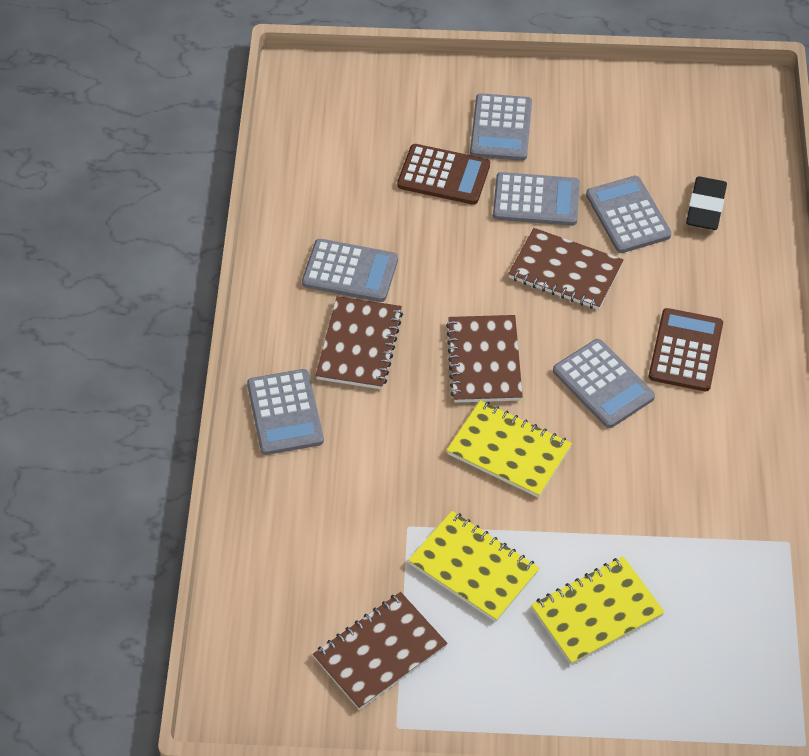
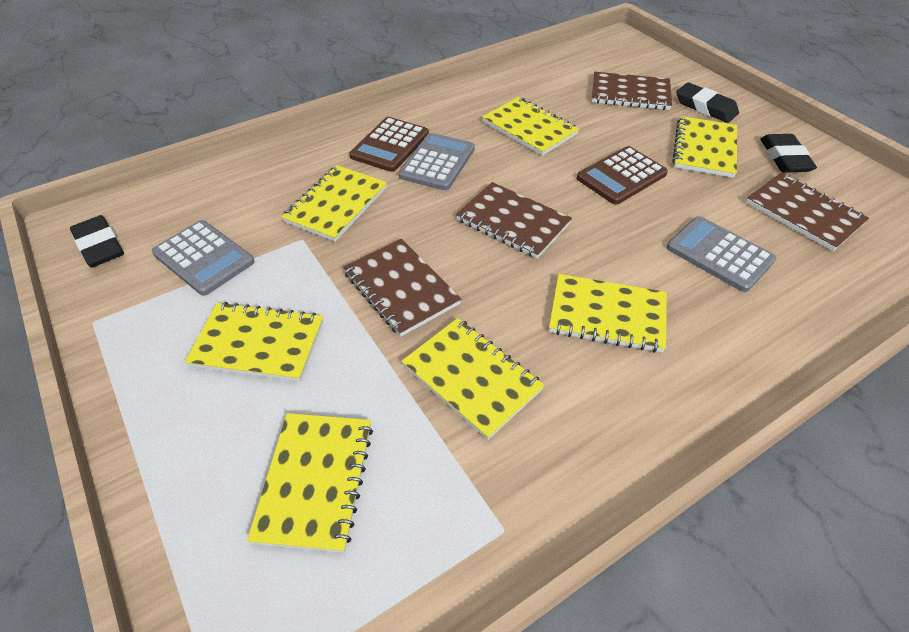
black eraser: [686,176,727,230] = 1 -> [70,215,124,268] [676,83,739,123] [761,134,817,173] = 3
grey calculator: [247,369,324,455] [302,239,398,302] [470,93,532,161] [493,172,580,226] [553,339,655,428] [586,176,672,253] = 6 -> [152,220,255,296] [399,133,475,190] [666,216,776,292] = 3
yellow notebook: [408,511,539,622] [447,400,572,498] [531,556,665,665] = 3 -> [185,302,324,382] [247,413,373,553] [281,165,387,242] [401,318,545,440] [482,97,579,156] [549,274,667,353] [672,116,737,178] = 7

